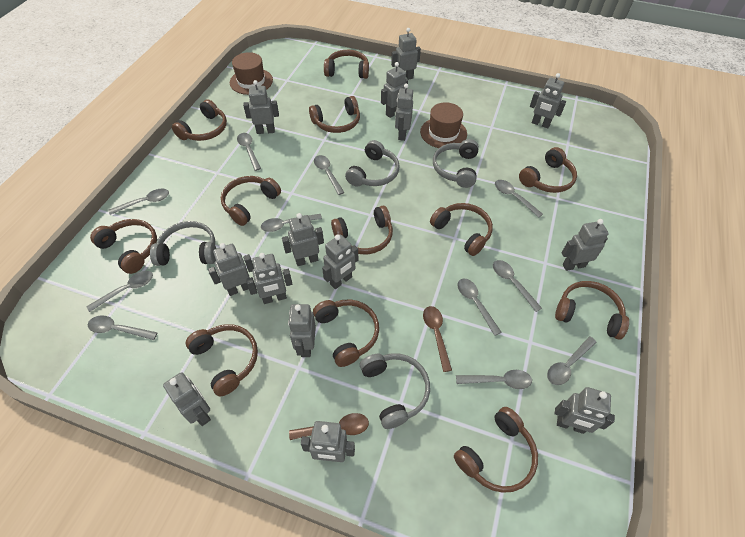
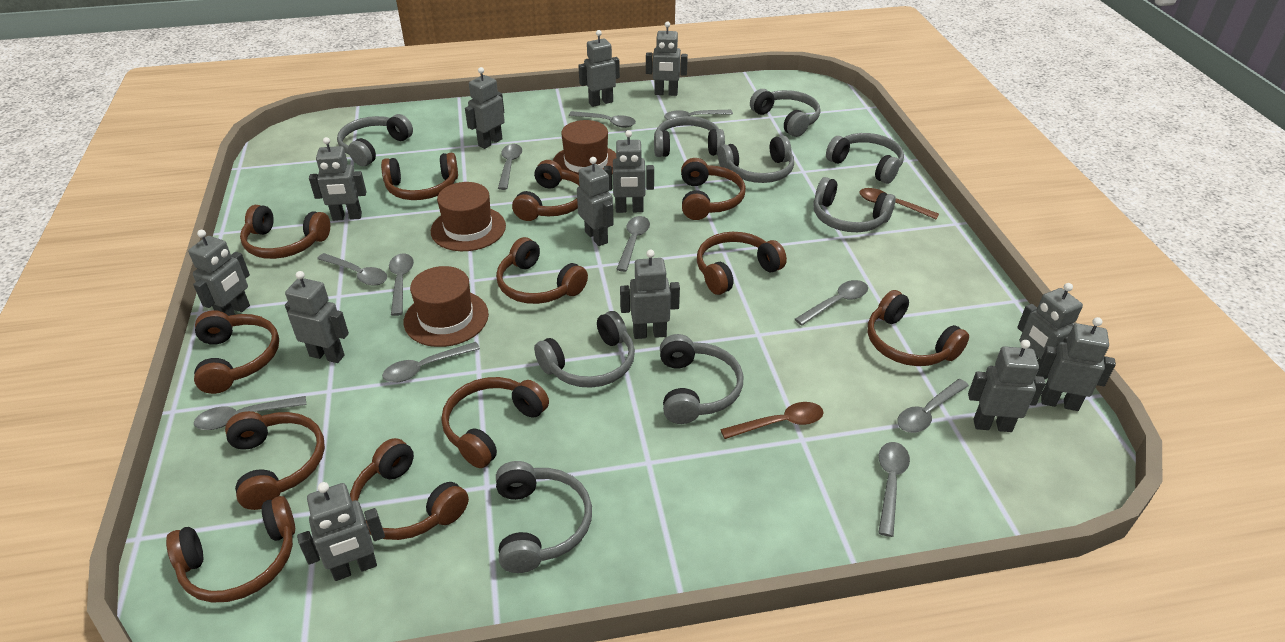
brown hat: [230,52,273,95] [420,102,467,148] = 2 -> [404,266,489,347] [431,182,506,251] [553,120,616,175] = 3
grey headphones: [150,221,216,266] [345,140,399,187] [360,353,430,429] [433,139,479,188] = 4 -> [337,114,413,166] [496,461,592,573] [534,311,635,388] [654,116,725,157] [660,334,743,424] [718,135,794,183] [750,89,820,137] [813,177,896,232] [826,133,904,184] = 9
grey robot: [163,372,211,426] [208,243,254,296] [243,80,279,134] [246,253,292,304] [282,213,324,266] [288,304,316,357] [301,421,355,462] [322,234,358,289] [381,62,408,118] [391,28,421,80] [395,84,413,141] [530,73,566,128] [555,387,615,434] [562,219,609,271] = 14 -> [188,230,250,316] [285,271,349,363] [297,482,385,581] [309,137,366,221] [465,67,505,149] [577,157,614,246] [578,30,620,107] [604,130,654,213] [620,250,680,339] [646,21,688,96] [968,340,1046,432] [1017,283,1083,379] [1038,317,1116,411] = 13

